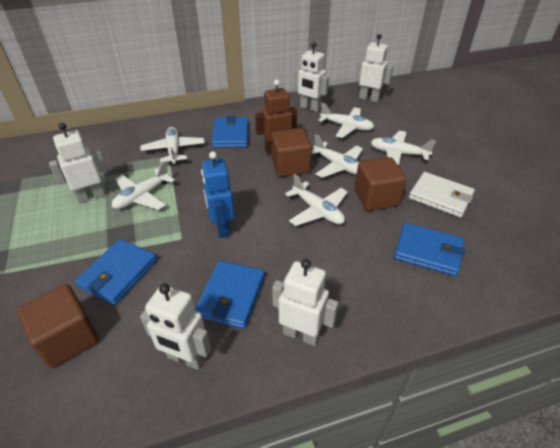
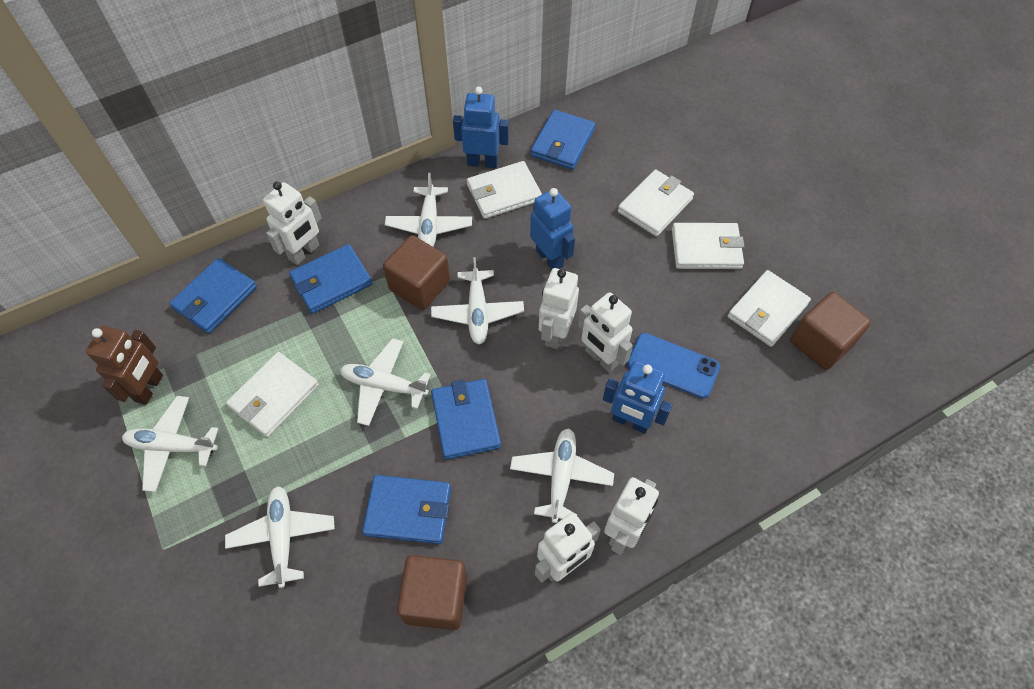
blue phone: none = 0 -> [627,333,720,398] = 1
blue robot: [201,151,235,238] = 1 -> [453,87,509,168] [530,188,575,269] [603,361,673,434] = 3
blue wallet: [75,239,157,305] [195,261,265,329] [211,116,248,148] [394,223,465,276] = 4 -> [169,258,257,333] [289,244,373,314] [362,475,451,544] [431,379,501,460] [531,110,596,170] = 5
white wallet: [409,172,475,218] = 1 -> [226,352,319,437] [467,161,542,219] [618,170,694,236] [672,223,744,269] [728,270,811,347] = 5

